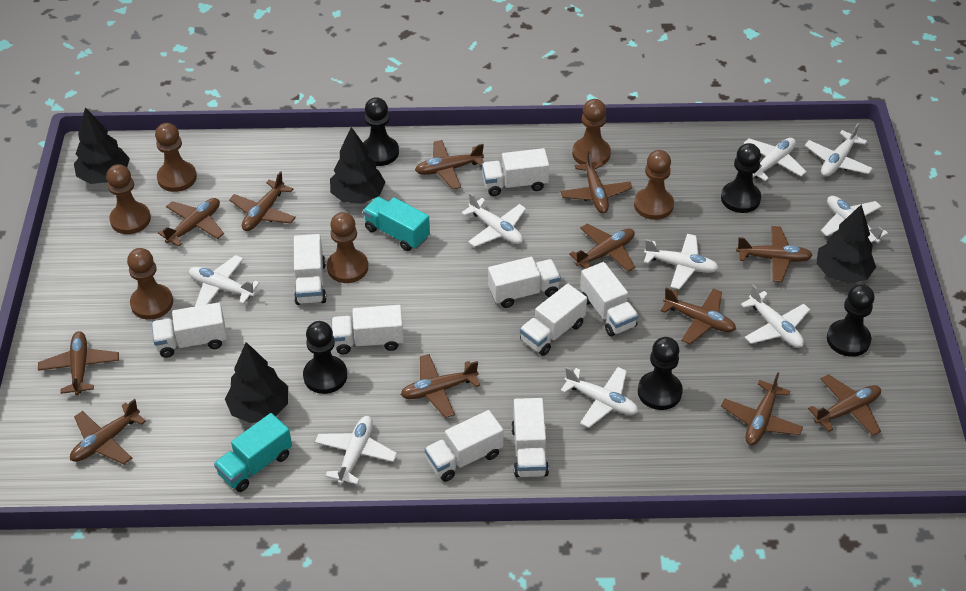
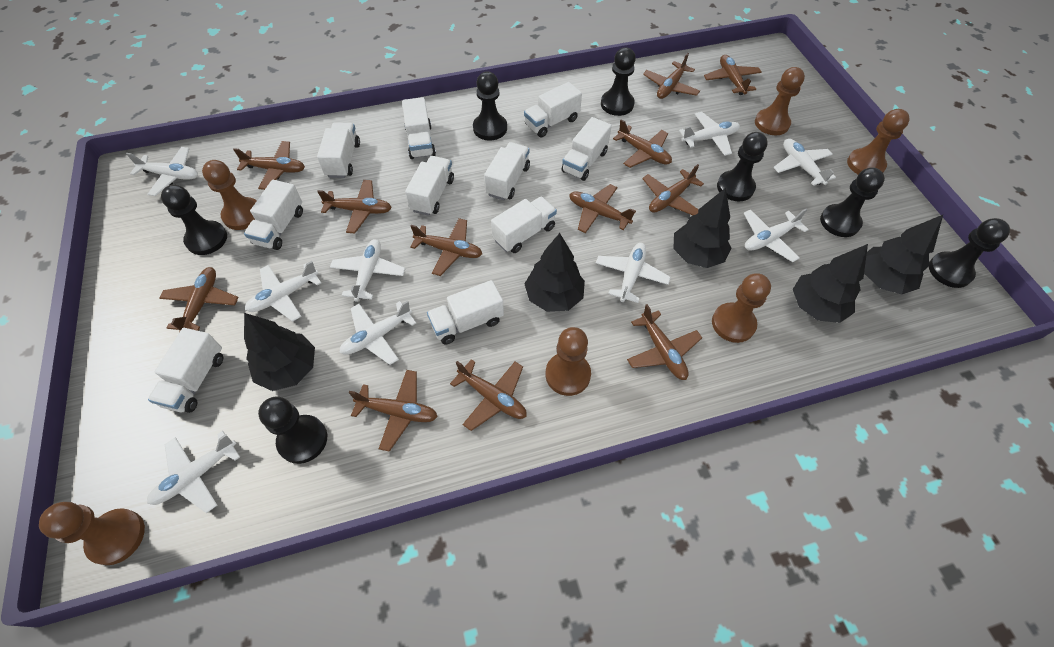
black pawn: [303,321,347,394] [363,97,399,166] [638,337,683,410] [721,143,761,213] [827,284,875,357] = 5 -> [161,185,227,255] [258,396,327,464] [473,72,507,141] [601,47,636,116] [717,132,768,201] [820,167,885,237] [929,218,1010,288] = 7
black tree: [74,107,130,184] [225,342,288,423] [330,127,386,204] [816,204,876,284] = 4 -> [244,313,315,391] [524,233,585,312] [674,188,731,268] [793,244,868,323] [864,215,943,294] = 5
turquoise truck: [214,413,292,492] [363,197,430,251] = 2 -> none = 0
white truck: [152,302,227,358] [294,234,327,305] [331,305,404,354] [425,410,504,482] [482,148,549,196] [488,257,561,308] [511,398,549,477] [520,284,587,356] [580,262,638,337] = 9 -> [148,328,223,413] [244,180,303,250] [317,122,360,178] [402,97,436,159] [405,156,454,216] [427,280,504,345] [484,142,530,200] [491,196,557,253] [524,82,582,138] [561,117,612,181] = 10

